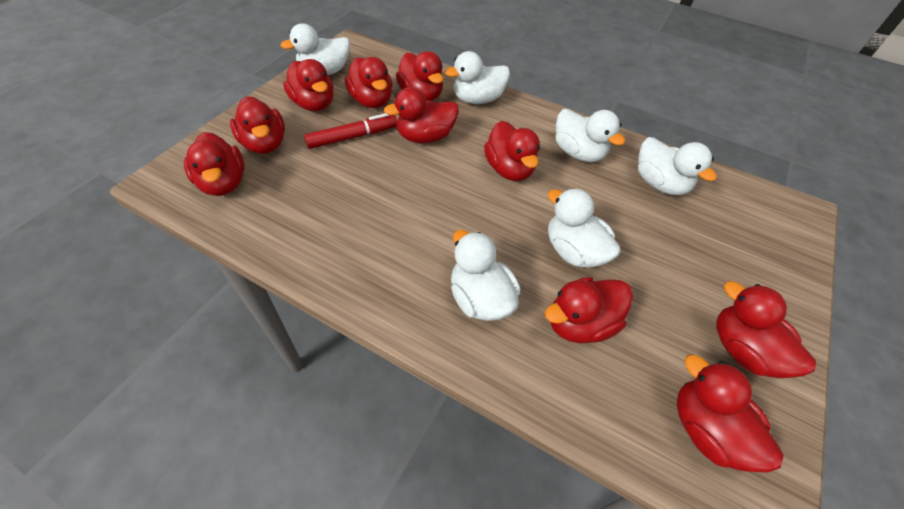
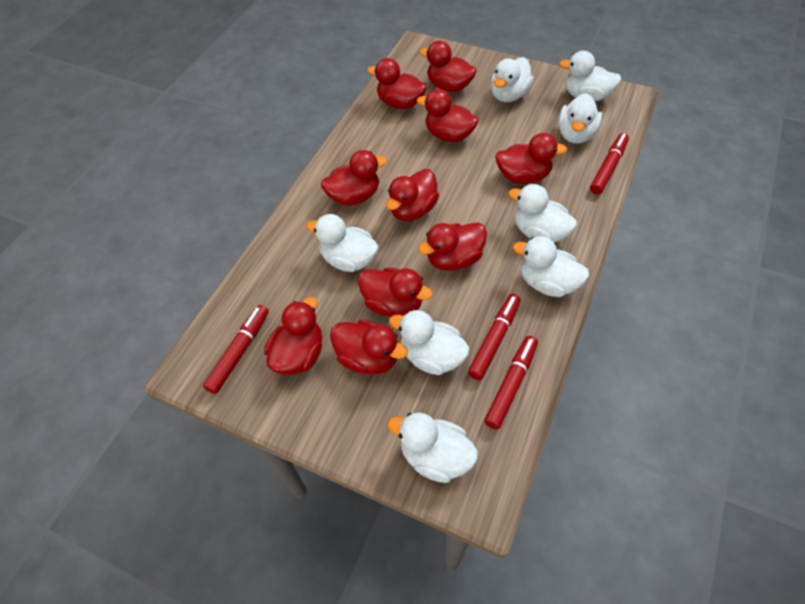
red marker: [304,113,397,149] = 1 -> [203,305,269,394] [468,294,521,380] [484,336,538,430] [590,133,629,194] = 4
white duck: [281,23,350,75] [445,51,510,104] [451,230,521,321] [548,188,621,268] [555,109,625,162] [638,137,717,195] = 6 -> [306,214,379,272] [387,413,478,483] [389,310,470,375] [491,57,534,102] [508,184,577,243] [513,236,589,297] [558,93,602,144] [559,51,621,101] = 8

